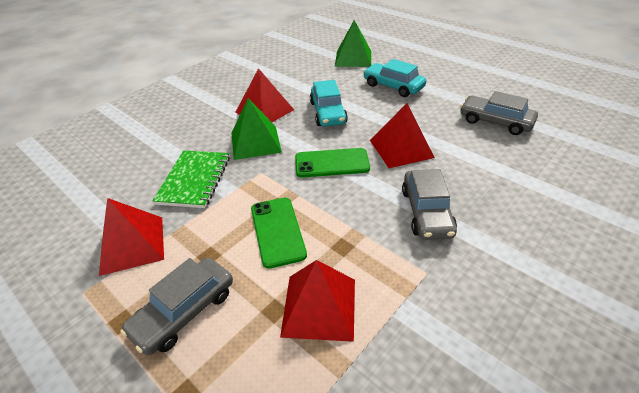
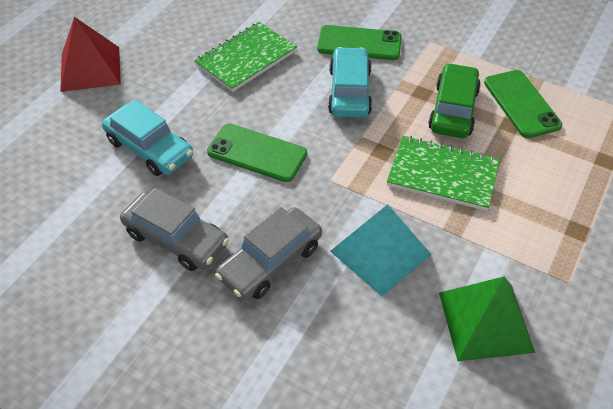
green car: none = 0 -> [428,63,481,138] = 1
green notebook: [153,150,230,208] = 1 -> [194,22,297,92] [387,136,500,211] = 2
green phone: [251,198,307,269] [295,148,370,177] = 2 -> [207,124,307,182] [317,25,402,60] [484,70,562,138] = 3
green pyramid: [231,98,282,160] [335,20,371,67] = 2 -> [439,277,535,361] = 1
grey car: [121,257,233,355] [402,169,457,240] [460,91,538,135] = 3 -> [120,188,229,271] [215,207,322,300] = 2
red pyramid: [99,198,164,276] [235,68,294,122] [280,260,355,342] [370,103,435,168] = 4 -> [60,17,121,92] = 1
turquoise pyramid: none = 0 -> [330,204,432,296] = 1

